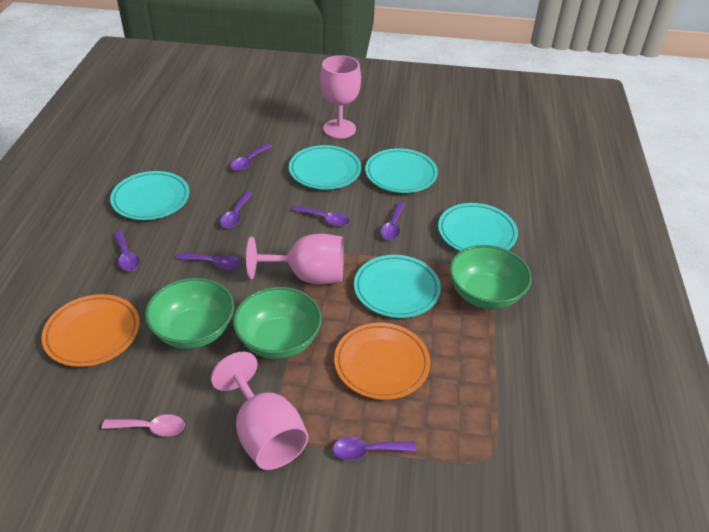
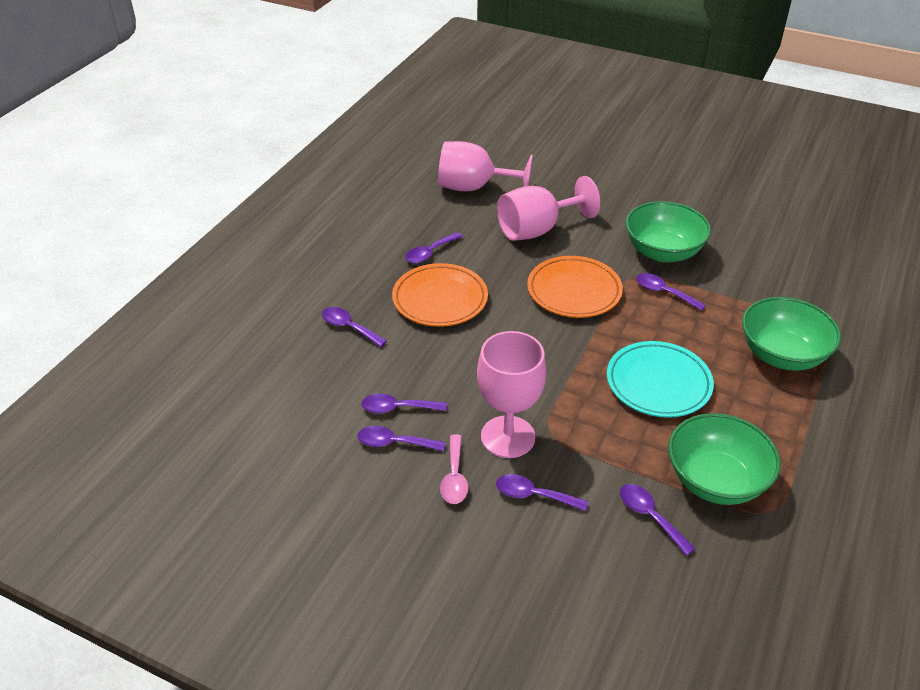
turquoise plate: [110,171,189,220] [289,145,362,189] [354,255,441,318] [365,148,438,193] [438,203,518,251] = 5 -> [607,341,714,418] = 1

